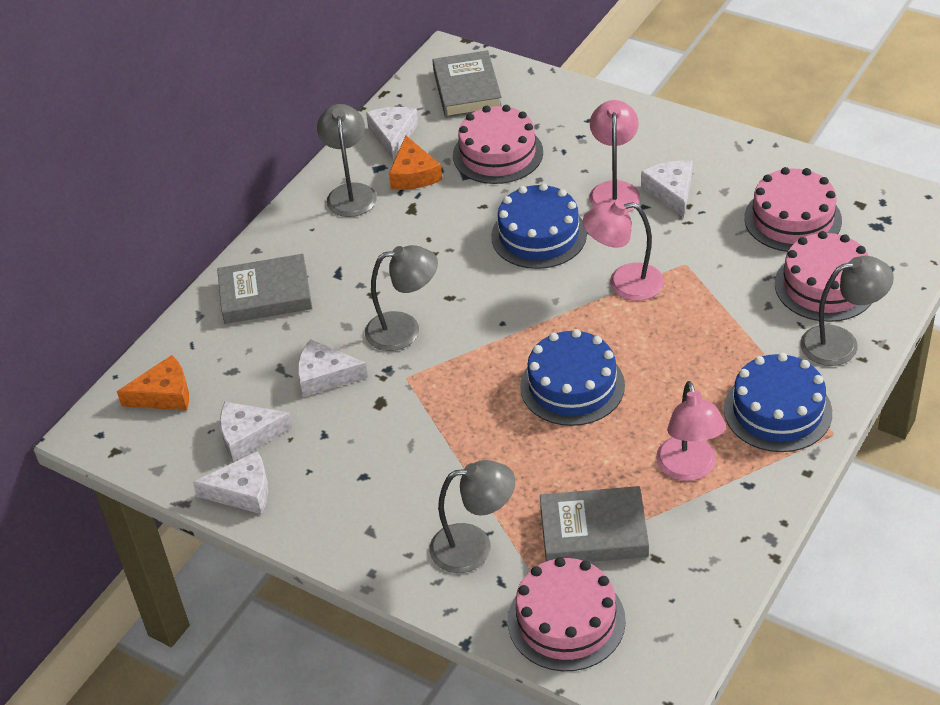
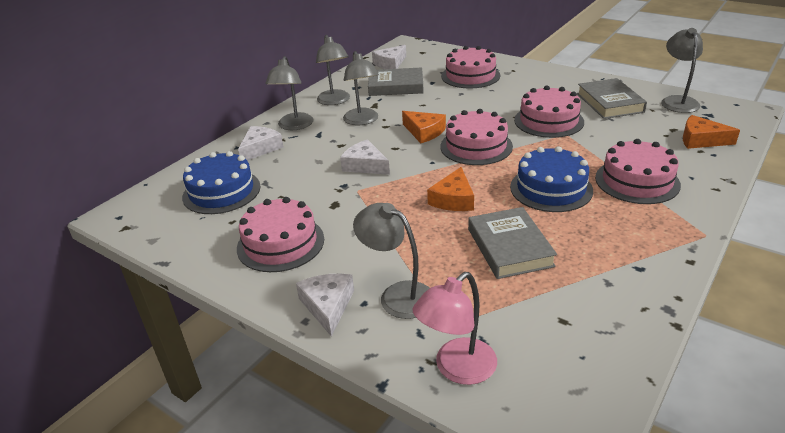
blue cake: [491,183,587,269] [520,329,625,426] [724,353,832,452] = 3 -> [182,151,261,214] [510,146,593,212] = 2
grey lamp: [317,104,377,217] [365,245,438,351] [430,460,515,573] [800,256,894,366] = 4 -> [266,56,313,130] [316,35,350,105] [343,51,379,125] [353,203,429,319] [661,28,703,113] = 5
orange cheese: [117,355,189,411] [389,136,442,190] = 2 -> [402,111,446,143] [427,167,474,211] [683,115,740,149] = 3
pink cake: [453,105,543,184] [508,557,626,671] [744,167,842,252] [775,231,871,322] = 4 -> [237,197,324,272] [440,109,513,165] [441,46,500,89] [514,86,584,138] [595,139,681,204] = 5
pink lamp: [583,200,664,301] [589,100,640,213] [656,381,726,481] = 3 -> [413,272,497,385] = 1
white cheese: [193,451,268,514] [220,402,293,461] [298,339,368,397] [366,107,418,160] [641,161,693,217] = 5 -> [238,126,283,160] [296,274,354,337] [340,139,390,175] [372,45,406,69] = 4

